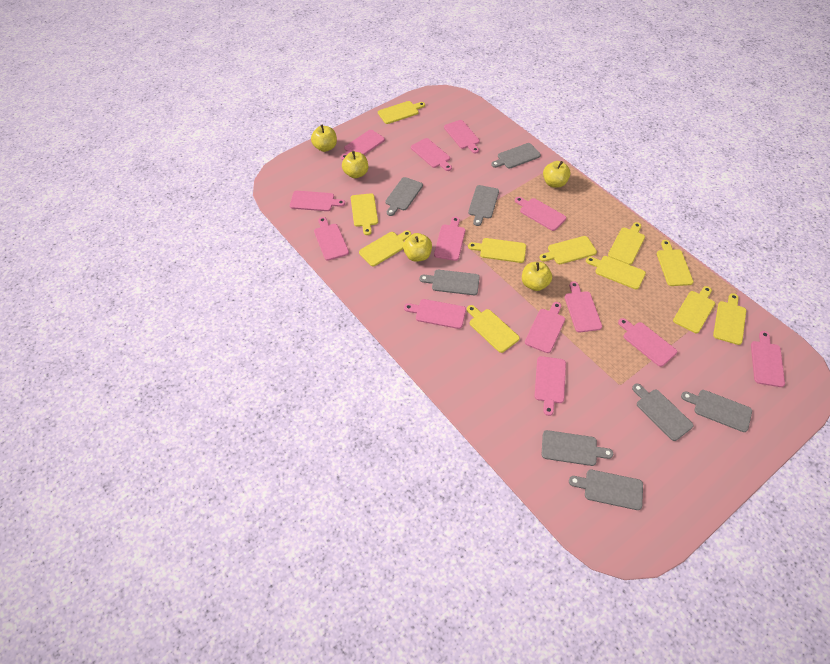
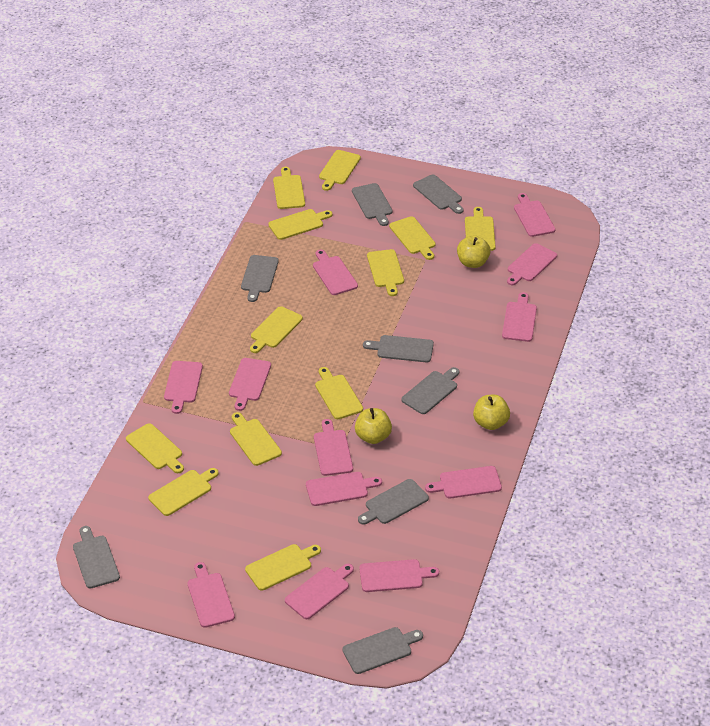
pink cutting board: [290,191,345,211] [314,217,349,261] [341,130,385,160] [404,299,466,329] [411,138,452,171] [434,217,465,261] [444,120,480,154] [515,197,566,231] [525,302,565,353] [535,356,566,416] [565,281,602,332] [618,318,677,367] [751,331,785,387] = 13 -> [164,361,203,414] [187,562,235,628] [229,358,271,411] [285,564,354,619] [306,472,382,506] [313,249,358,295] [314,419,353,476] [359,559,439,592] [425,466,502,499] [502,292,537,342] [507,243,557,285] [514,193,555,237] = 12
yellow apple: [311,124,337,152] [342,151,368,178] [403,233,432,262] [522,262,552,291] [543,161,571,188] = 5 -> [355,408,392,444] [457,235,491,268] [473,395,510,430] = 3
yellow cutting board: [351,193,378,235] [359,231,411,266] [378,101,425,124] [467,305,519,353] [468,238,526,263] [539,236,597,264] [586,256,646,289] [608,222,645,265] [657,240,693,286] [673,286,715,333] [713,293,746,345] = 11 -> [126,423,184,473] [148,468,219,516] [230,412,282,466] [245,544,321,591] [250,306,303,353] [268,209,332,240] [273,167,305,209] [315,367,363,419] [319,150,361,191] [367,249,404,296] [389,216,435,260] [465,207,496,251] = 12

